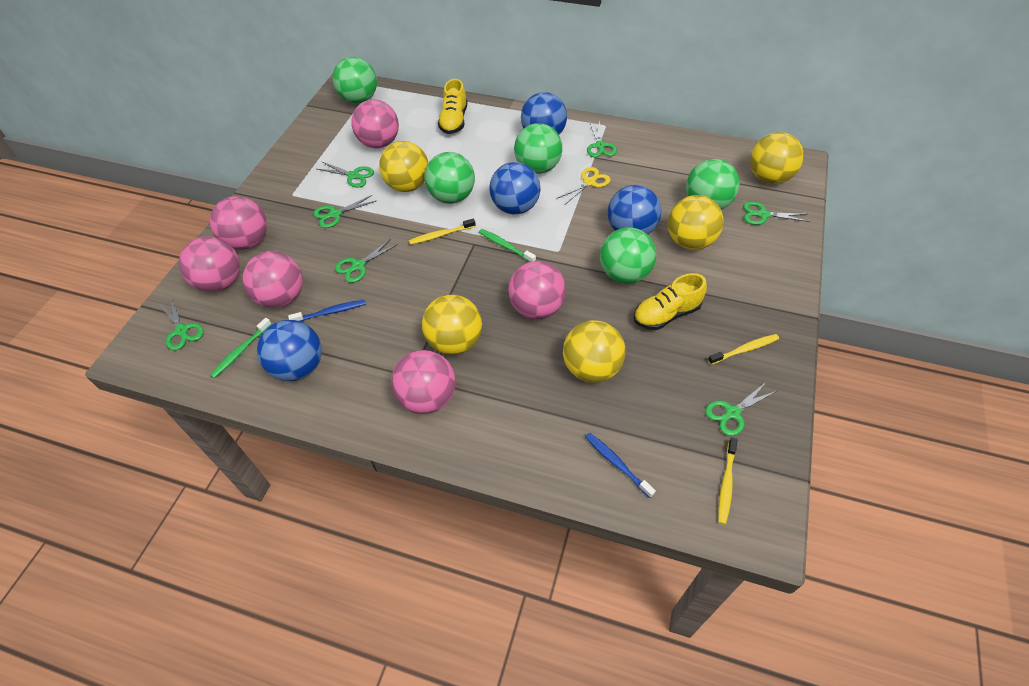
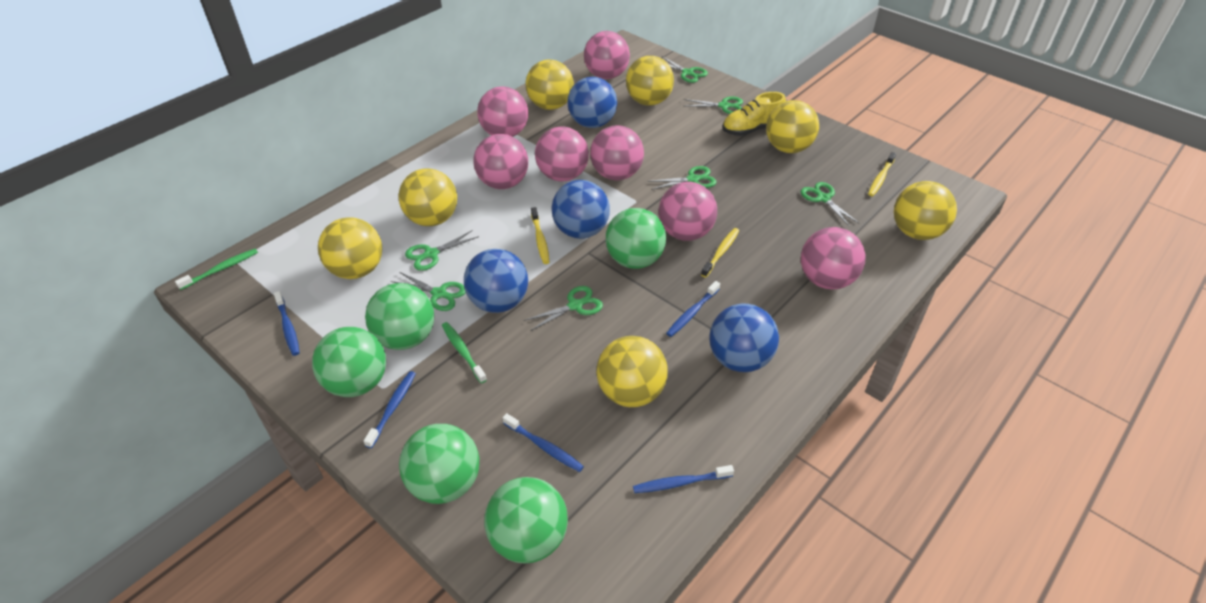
blue toothbrush: [288,300,366,322] [585,432,656,498] = 2 -> [274,291,300,356] [364,371,416,448] [502,413,584,472] [633,465,734,493] [666,281,720,337] = 5
pink ball: [179,236,240,292] [210,196,267,250] [242,251,303,308] [352,99,399,148] [391,350,456,414] [508,261,566,319] = 6 -> [473,134,528,189] [477,86,528,137] [535,126,589,181] [584,31,630,79] [590,125,644,180] [658,182,717,241] [801,227,866,289] = 7
yellow ball: [379,141,429,192] [422,295,482,355] [563,320,626,383] [668,195,724,250] [750,132,804,184] = 5 -> [318,218,382,279] [398,168,457,226] [525,60,574,110] [596,336,668,407] [626,56,674,106] [766,100,819,153] [894,181,957,240] = 7
yellow scissors: [558,167,611,204] = 1 -> none = 0
yellow shoe: [438,79,467,134] [634,273,707,330] = 2 -> [722,92,786,136] = 1

